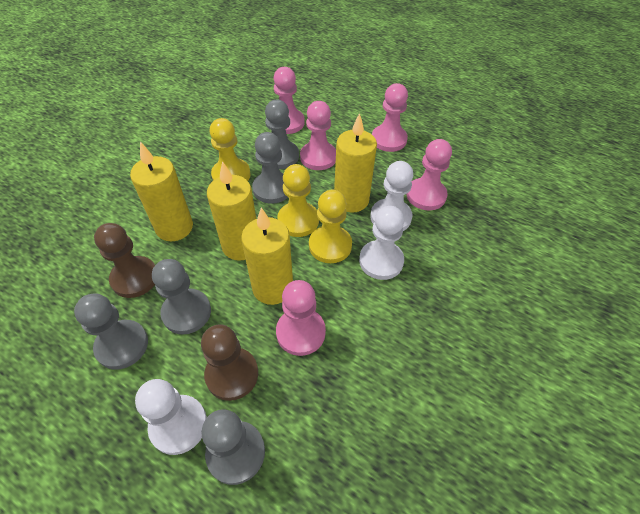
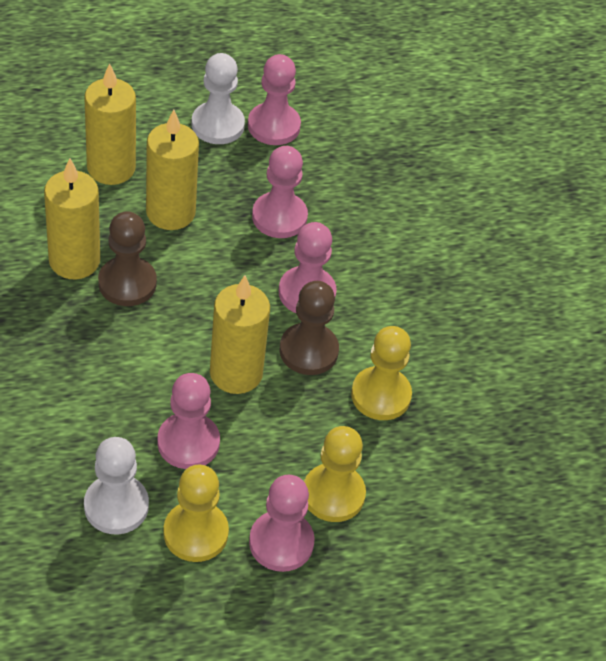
grey pawn: [74,293,148,370] [152,259,211,335] [202,410,265,485] [252,132,288,204] [265,100,299,169] = 5 -> none = 0
white pawn: [135,379,207,455] [359,206,404,280] [370,161,413,231] = 3 -> [84,437,149,534] [192,53,245,144] = 2

